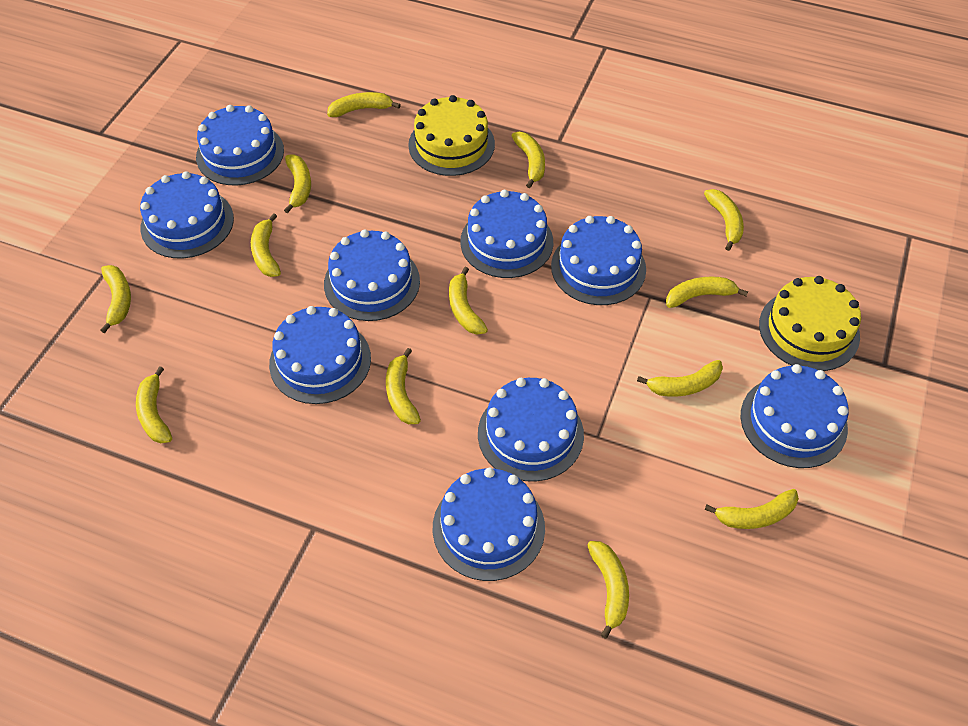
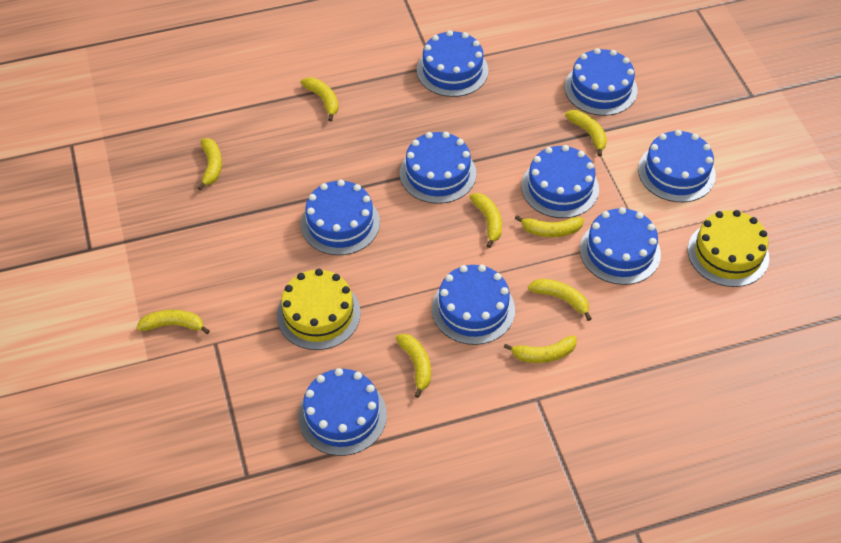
yellow banana: [100,265,131,333] [136,366,172,443] [251,213,281,277] [284,154,311,213] [327,92,401,117] [386,348,421,424] [449,267,488,335] [512,132,545,188] [587,541,629,639] [637,360,723,397] [666,277,748,308] [704,189,744,251] [704,489,799,529] = 13 -> [136,310,210,334] [197,138,222,190] [301,77,339,121] [396,334,431,398] [470,193,502,248] [504,336,577,363] [515,215,584,237] [528,279,592,321] [565,110,607,156] = 9

